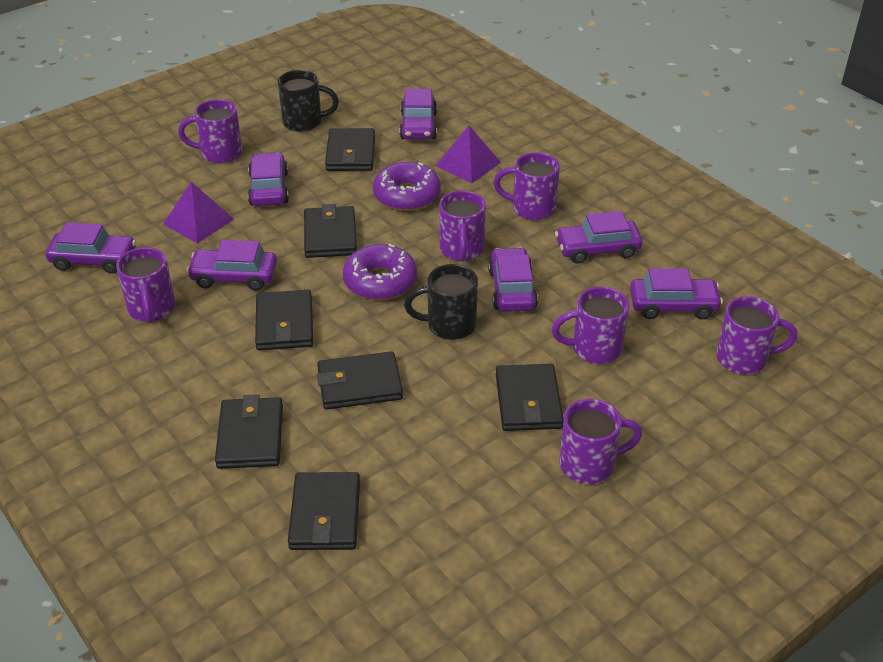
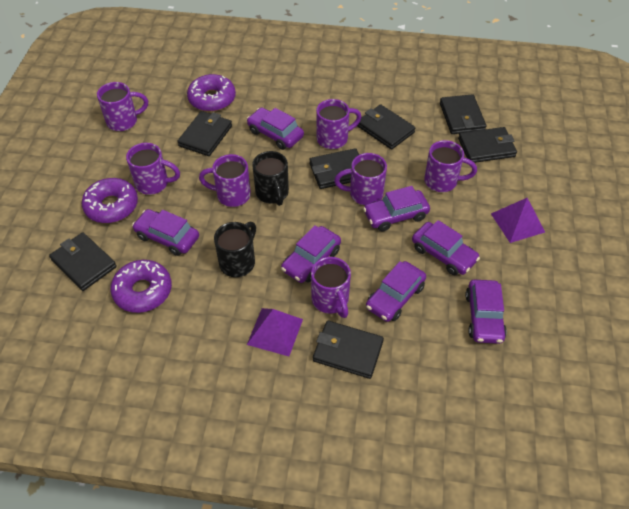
purple donut: [343,244,417,300] [373,162,441,211] = 2 -> [82,178,138,223] [110,260,172,313] [187,74,236,112] = 3

